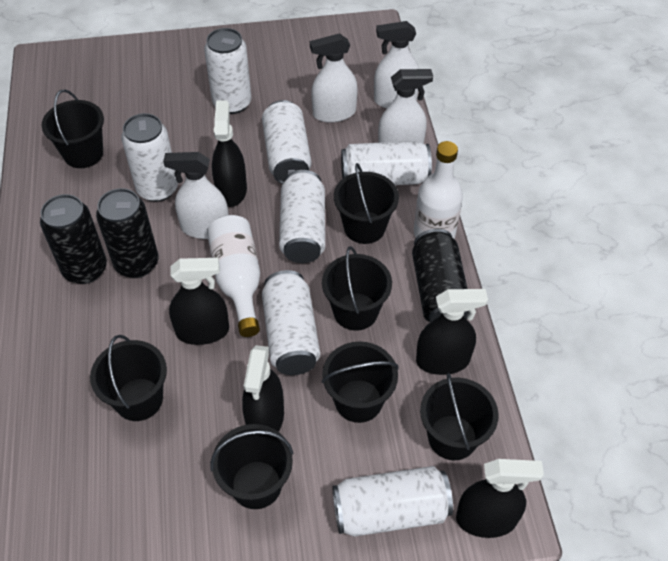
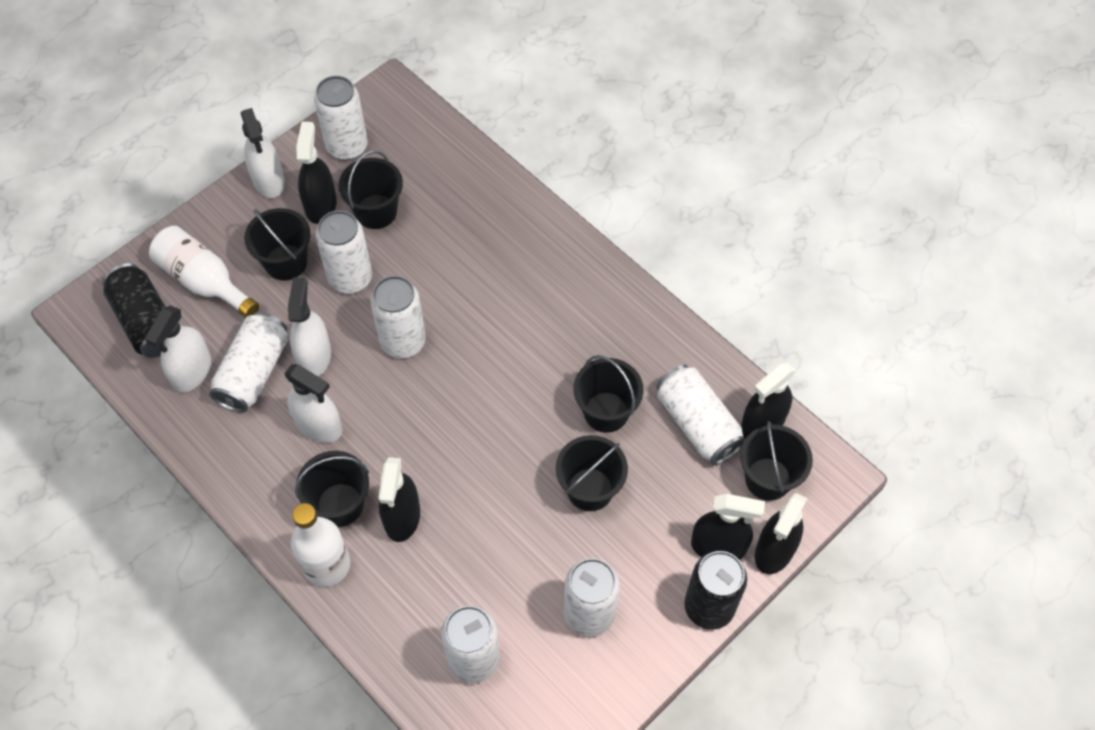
black bucket: [41,89,104,168] [90,335,167,421] [210,424,294,509] [322,246,392,331] [322,341,399,423] [334,163,399,244] [420,373,499,460] = 7 -> [244,208,311,281] [295,451,369,527] [338,150,403,229] [556,435,628,511] [574,355,644,433] [740,421,813,501] = 6
black can: [40,194,107,284] [96,188,158,278] [412,229,469,322] = 3 -> [102,263,166,358] [684,551,747,630] = 2

